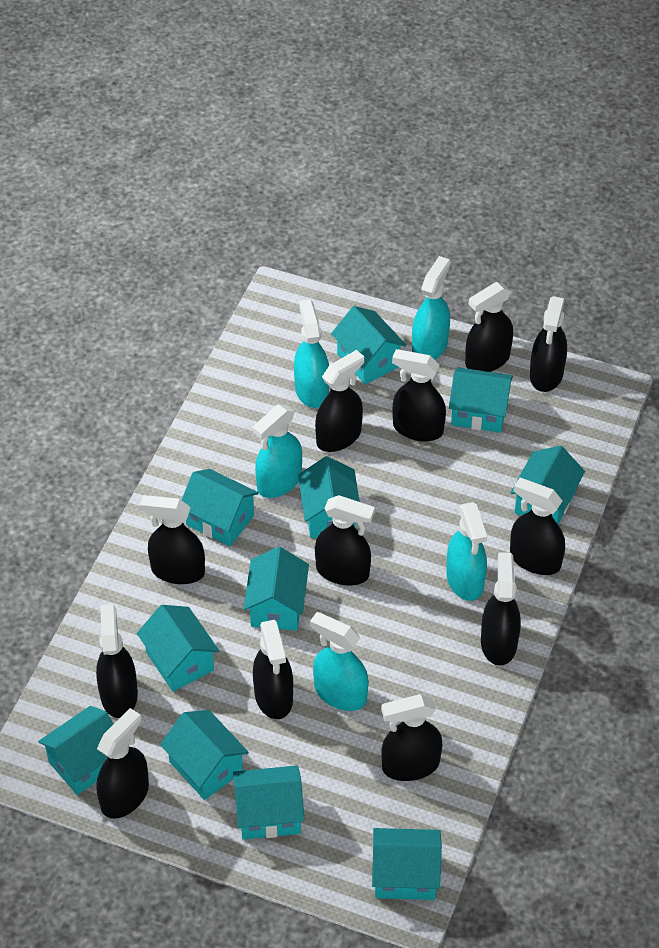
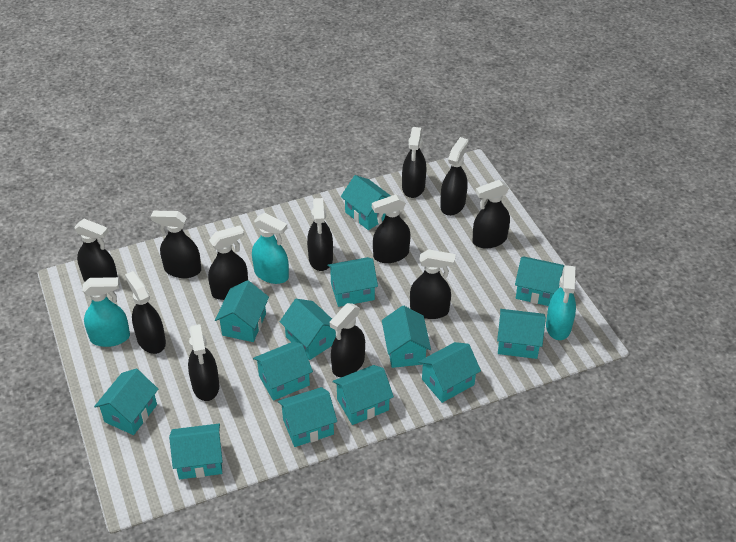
turquoise house: [38,706,114,795] [137,605,219,692] [160,710,249,800] [182,469,259,546] [233,765,305,840] [244,547,309,631] [298,456,360,538] [331,306,407,385] [372,828,442,900] [449,367,513,433] [510,446,585,524] = 11 -> [94,369,158,435] [169,424,223,479] [215,280,269,342] [253,341,313,401] [278,387,337,447] [280,299,336,360] [327,257,378,307] [333,365,394,425] [341,175,391,230] [382,305,431,368] [418,342,481,403] [497,309,546,359] [515,256,565,306] = 13
turquoise spray bottle: [253,404,302,498] [294,299,329,408] [310,612,369,711] [412,256,451,360] [446,502,487,601] = 5 -> [82,277,130,347] [252,213,289,284] [546,265,576,340] = 3

